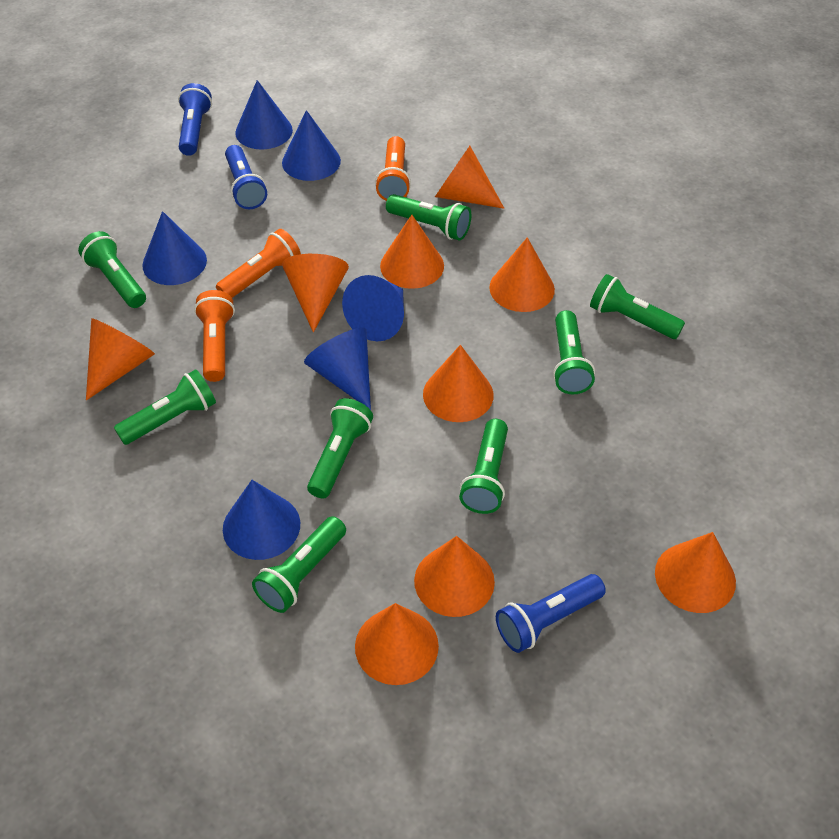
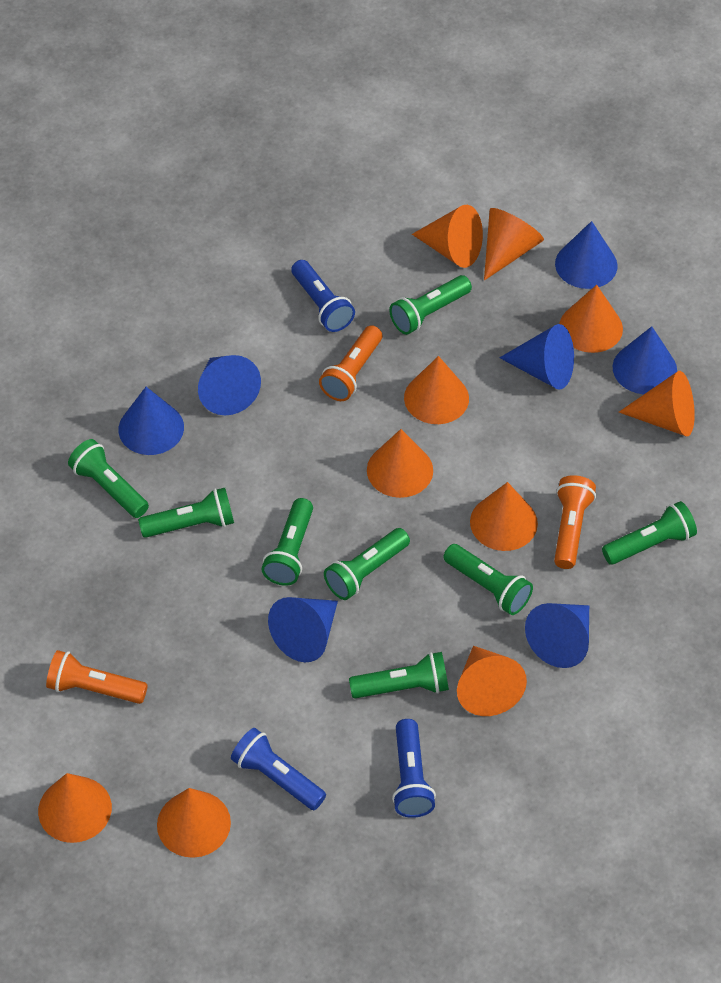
blue cone: [142,211,207,285] [223,480,300,560] [235,80,293,150] [282,110,341,181] [304,327,371,410] [342,275,404,341] = 6 -> [118,387,184,455] [198,355,261,415] [268,597,338,662] [499,324,574,389] [525,603,589,668] [555,221,618,289] [613,326,677,394] = 7
orange cone: [86,318,155,401] [282,254,349,332] [355,603,439,685] [380,215,444,289] [414,536,495,617] [423,345,494,422] [435,146,504,209] [489,237,555,312] [655,532,736,613] = 9 -> [38,773,112,843] [157,788,231,858] [367,429,433,498] [404,356,469,424] [412,205,483,268] [457,646,527,716] [470,482,538,551] [484,208,544,281] [559,285,623,353] [619,371,695,436] = 10

